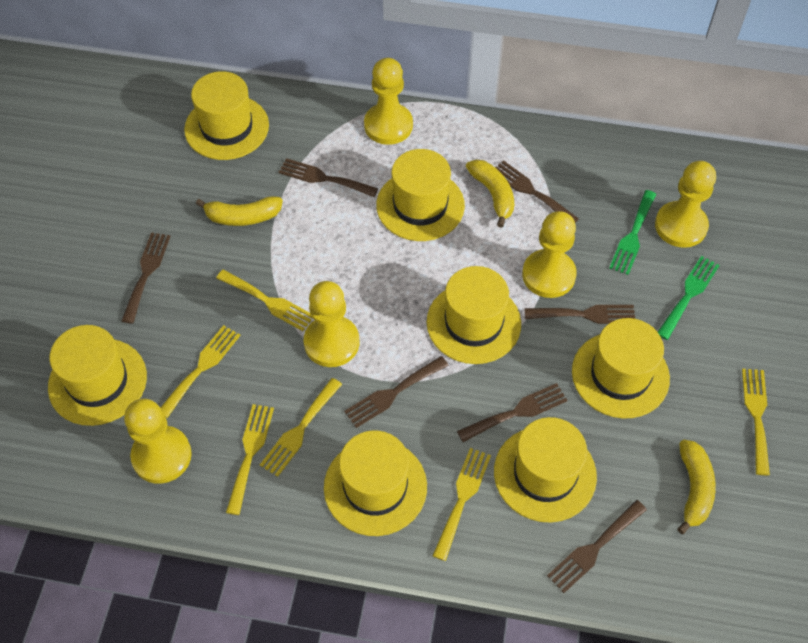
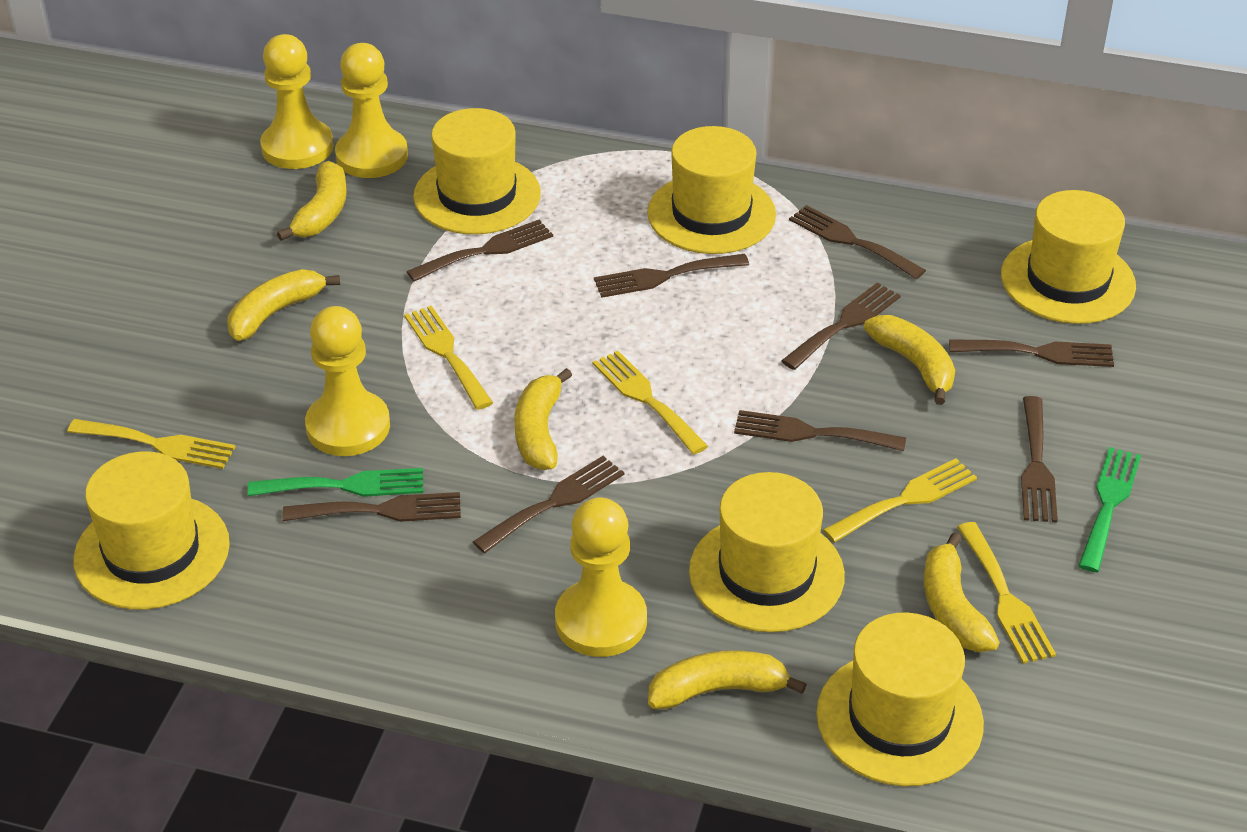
brown fork: [121,232,171,324] [279,158,378,197] [344,356,449,428] [457,383,568,442] [495,160,579,223] [524,305,635,324] [547,500,647,593] = 7 -> [283,492,461,522] [406,220,553,282] [473,456,624,553] [594,254,749,298] [734,410,906,451] [781,282,901,370] [789,205,926,279] [949,339,1114,367] [1021,396,1058,522] = 9
yellow banana: [196,196,283,226] [466,159,514,228] [677,440,716,534] = 3 -> [228,269,340,341] [277,161,347,241] [515,368,572,470] [648,650,807,709] [864,315,955,405] [924,532,1000,652] = 6
yellow fork: [160,325,241,418] [216,270,312,331] [226,404,274,515] [260,378,342,477] [432,448,491,561] [742,369,770,475] = 6 -> [67,419,235,469] [404,306,493,410] [593,351,708,455] [823,458,977,542] [957,522,1056,664] = 5
yellow hat: [48,325,147,426] [184,71,269,160] [324,430,427,536] [376,149,465,241] [427,266,521,364] [494,417,597,522] [572,318,670,419] = 7 -> [74,451,230,609] [413,108,541,234] [647,126,776,254] [689,472,845,632] [816,613,984,786] [1001,190,1136,324] = 6
yellow pawn: [124,399,192,484] [304,281,359,367] [364,58,413,145] [522,211,577,298] [655,161,716,248] = 5 -> [260,34,334,169] [305,306,390,456] [335,43,408,178] [555,497,647,657] = 4

